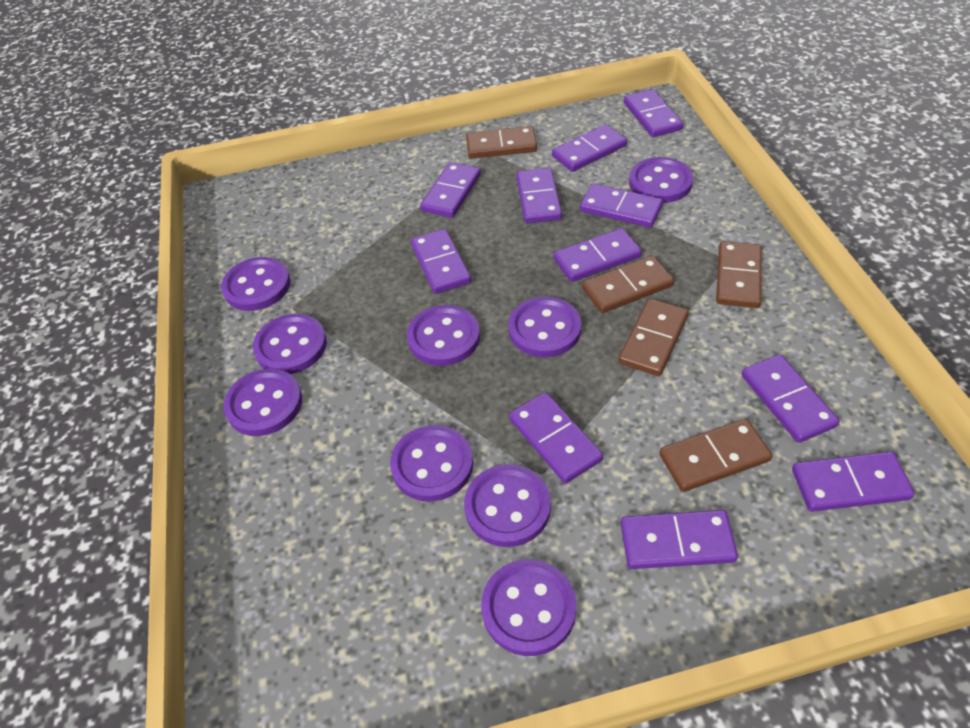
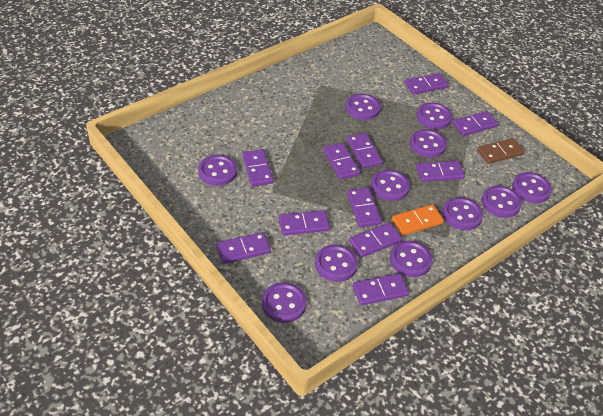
brown domino: [466,126,537,159] [582,256,674,313] [618,299,689,376] [659,419,772,492] [716,241,762,308] = 5 -> [477,138,525,164] = 1
orange domino: none = 0 -> [392,204,444,235] = 1
purple button: [221,257,291,311] [223,369,302,436] [253,314,327,374] [390,425,474,502] [407,305,480,366] [464,464,551,547] [481,559,576,656] [508,297,582,357] [629,157,693,203] = 9 -> [198,155,237,186] [262,282,307,323] [315,245,358,282] [345,94,381,120] [371,170,410,201] [390,241,433,277] [410,129,447,158] [417,102,452,129] [442,197,483,230] [482,186,522,218] [512,172,552,203] = 11

